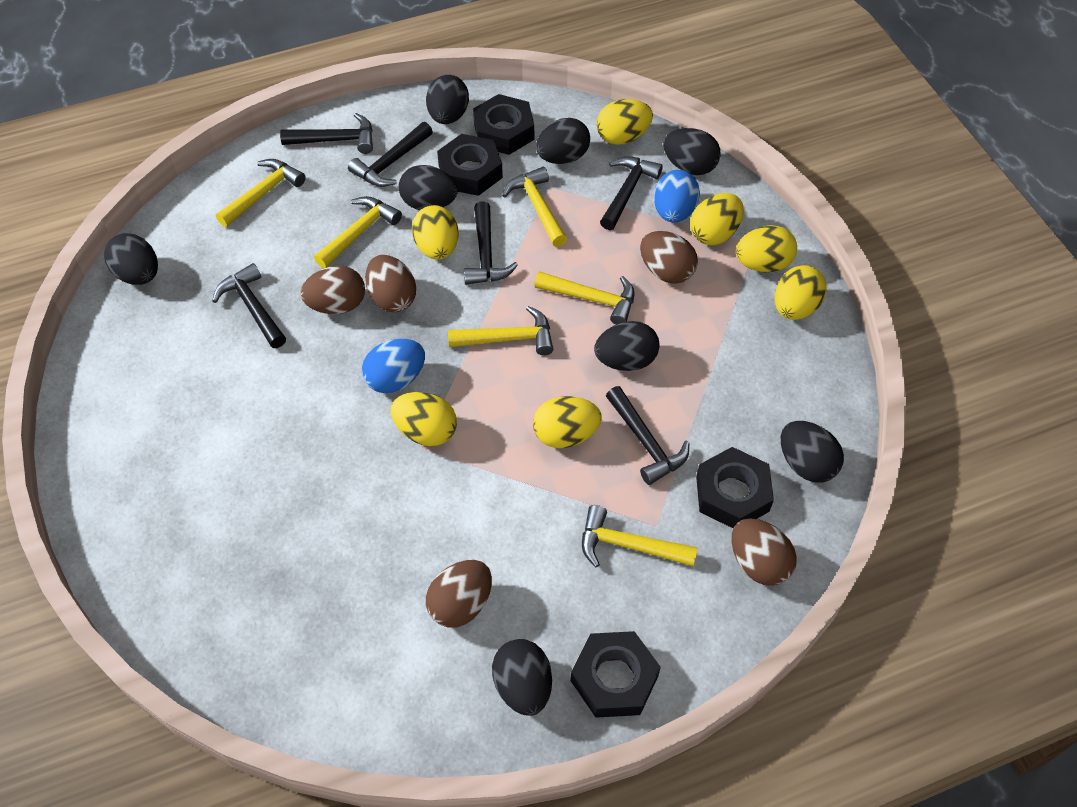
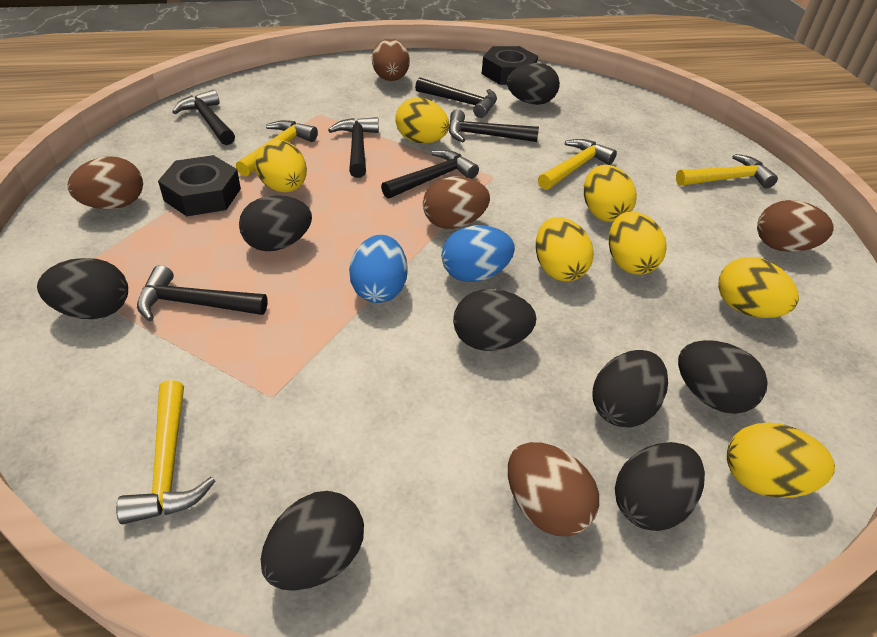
black nut: [437,134,503,196] [473,94,534,155] [571,631,661,718] [696,447,774,528] = 4 -> [158,155,241,216] [481,46,538,85] = 2
yellow hammer: [216,159,306,227] [314,196,402,268] [448,306,553,355] [502,167,568,247] [534,271,635,325] [582,505,698,567] = 6 -> [116,380,215,524] [236,120,318,177] [538,139,617,190] [676,154,778,188] = 4

